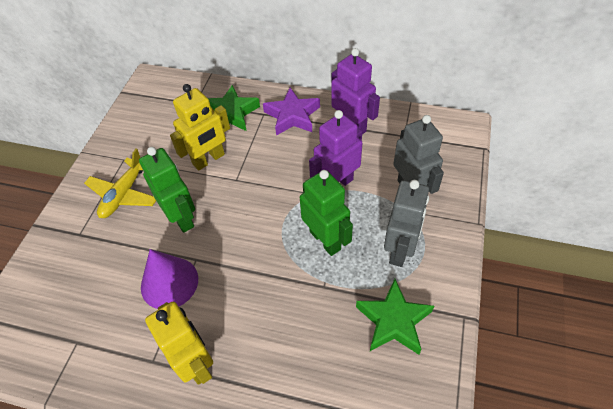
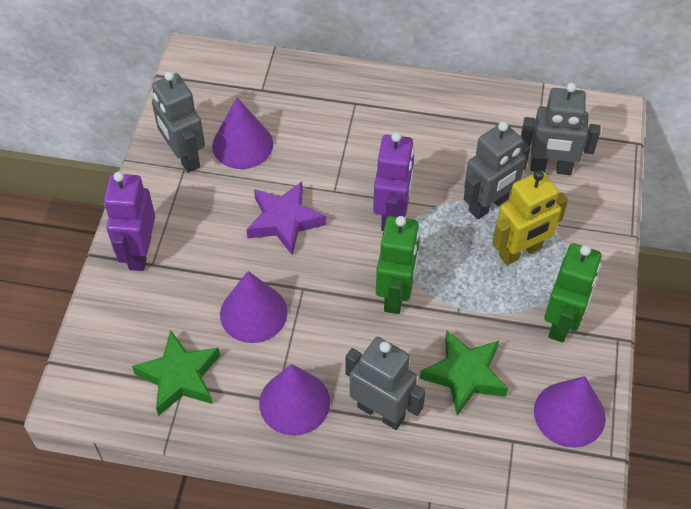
grey robot: [384,180,429,267] [393,115,444,194] = 2 -> [152,71,205,173] [346,337,426,430] [464,121,531,219] [520,83,600,175] = 4
purple cone: [141,249,198,309] = 1 -> [212,98,273,169] [220,271,288,343] [259,364,330,436] [534,376,606,448] = 4
yellow plane: [84,149,156,218] = 1 -> none = 0
yellow robot: [145,302,213,385] [170,84,230,171] = 2 -> [492,170,568,265] = 1

